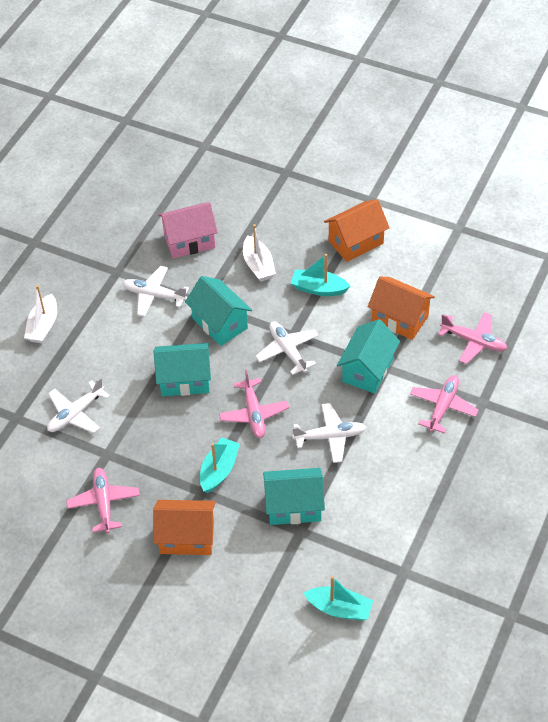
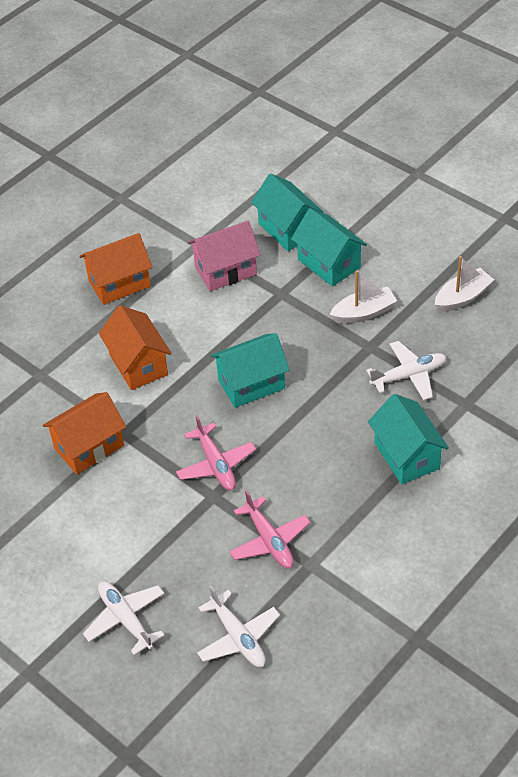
pink plane: [66,468,140,533] [219,370,289,438] [410,375,479,434] [438,312,507,364] = 4 -> [176,415,256,490] [229,490,311,569] = 2
turquoise boat: [200,438,240,493] [291,254,350,296] [304,576,373,621] = 3 -> none = 0
white plane: [47,377,110,433] [123,266,189,317] [255,321,319,375] [292,403,366,463] = 4 -> [83,581,165,655] [197,586,280,667] [366,341,446,400] = 3

